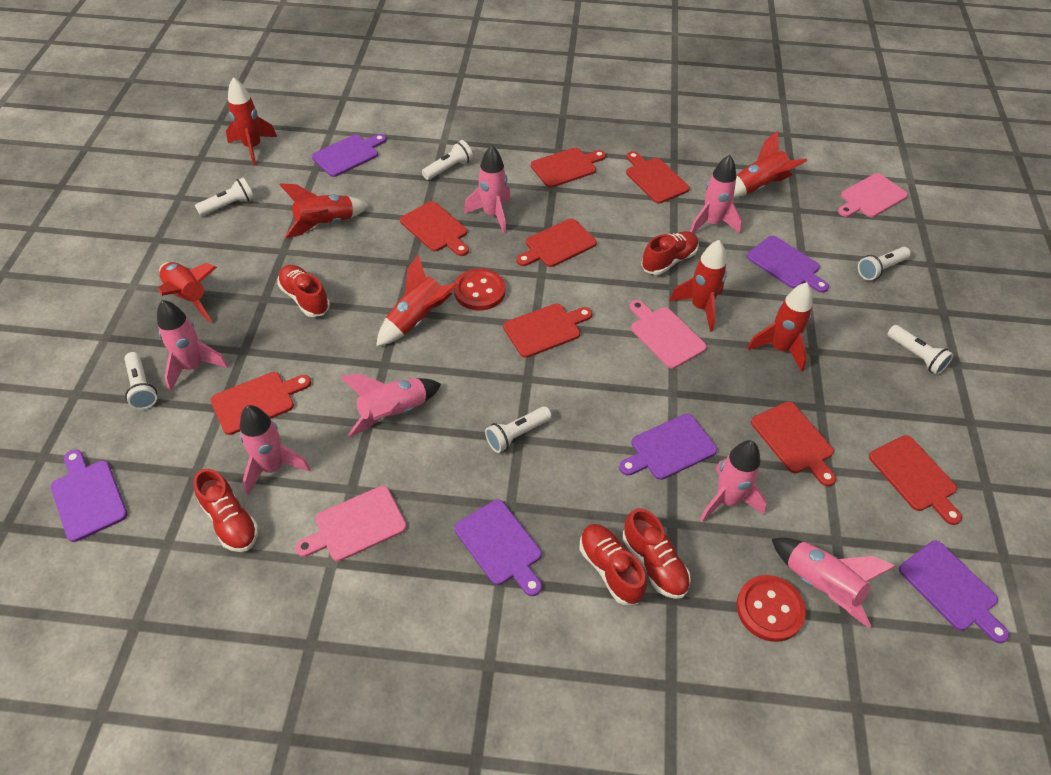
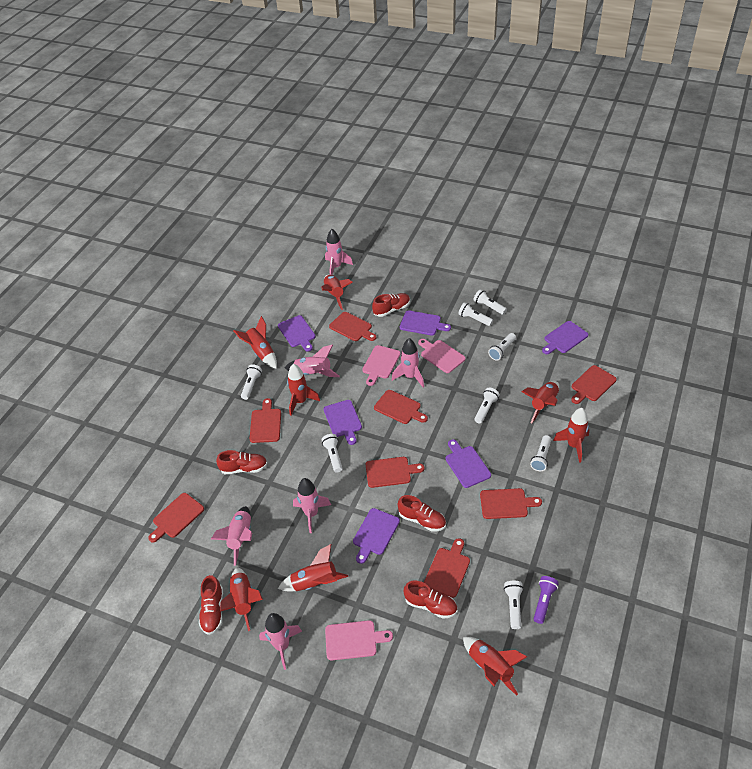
pink rocket: [157,300,228,391] [240,405,310,495] [340,374,441,437] [464,145,511,234] [690,155,742,234] [700,440,767,522] [772,538,896,628] = 7 -> [211,506,252,566] [259,613,302,670] [285,345,340,377] [293,478,331,533] [325,229,353,275] [392,338,424,387] = 6
purple flashlight: none = 0 -> [534,576,559,624] = 1
red button: [454,269,505,311] [737,575,806,642] = 2 -> none = 0
red rocket: [158,262,217,323] [226,77,277,165] [279,183,369,238] [376,255,458,346] [669,240,727,332] [733,131,807,198] [747,282,813,372] = 7 -> [220,567,263,631] [234,316,277,369] [278,544,348,591] [287,364,320,416] [321,274,353,310] [463,637,527,696] [521,381,559,423] [553,408,589,463] = 8
white flashlight: [124,352,157,410] [195,177,254,216] [422,140,473,180] [485,406,552,453] [858,247,911,281] [887,325,954,375] = 6 -> [241,364,262,400] [322,434,343,473] [458,302,493,326] [473,289,507,315] [474,388,500,423] [488,333,516,361] [504,581,524,629] [530,435,551,471] = 8

